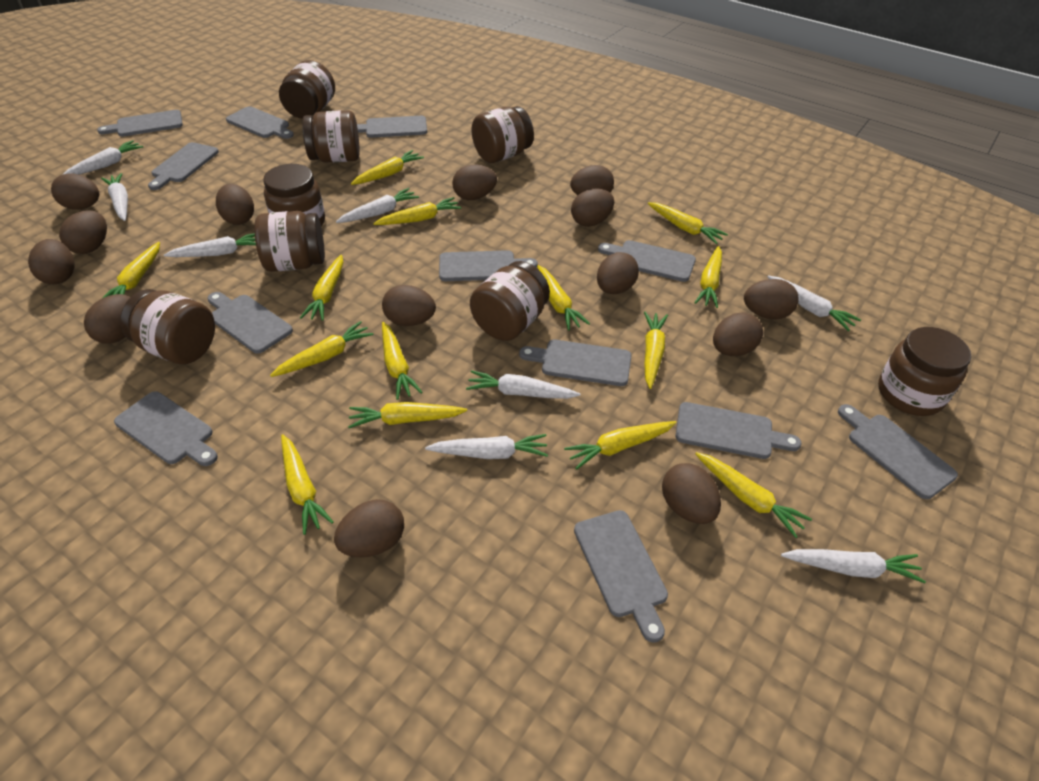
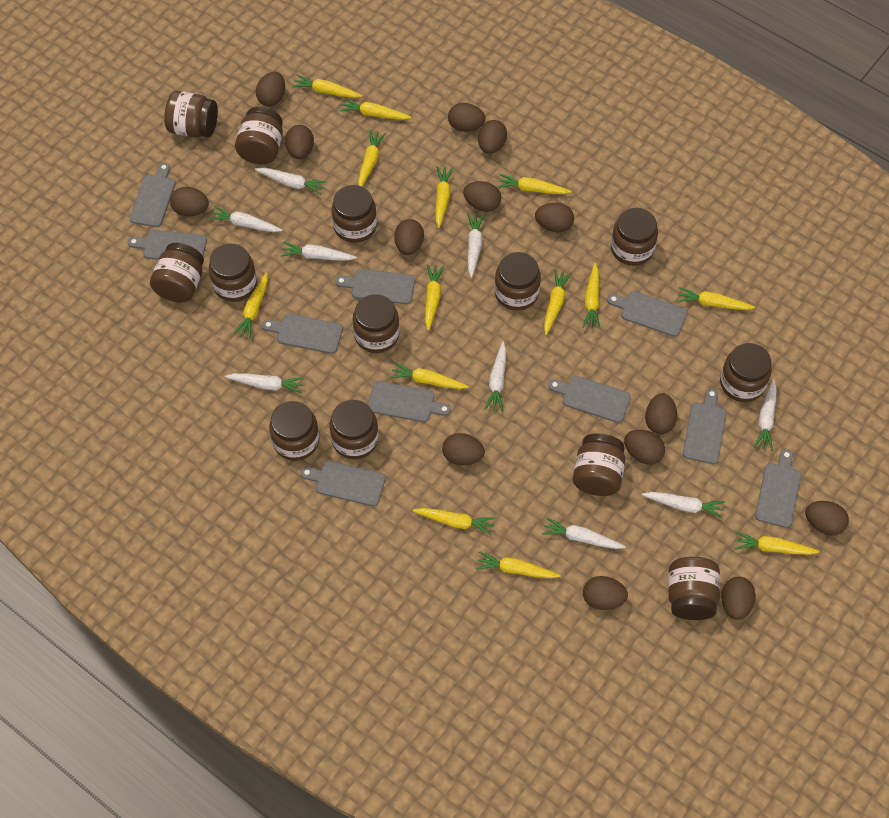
brown jar: [120,289,215,364] [255,211,325,272] [263,164,325,226] [279,60,335,119] [302,110,360,162] [470,261,550,341] [471,106,534,163] [878,327,971,416] = 8 -> [150,243,204,303] [164,91,218,138] [209,243,257,302] [235,107,283,164] [269,401,319,461] [329,400,379,459] [332,185,377,243] [353,294,400,353] [494,252,541,311] [573,433,625,496] [611,208,658,266] [668,557,720,620] [720,343,772,402] = 13
grey cutting board: [97,110,183,137] [114,391,218,466] [148,142,219,190] [207,292,293,354] [226,106,294,139] [357,116,427,138] [439,250,537,281] [519,339,632,386] [574,510,668,643] [598,240,696,282] [676,402,802,459] [838,404,958,499] = 12 -> [128,230,207,260] [129,163,175,227] [262,314,343,354] [300,461,386,506] [335,269,415,304] [368,381,451,422] [548,376,631,423] [607,291,687,337] [683,388,727,464] [755,449,801,528] = 10
white carrot: [64,140,143,175] [101,173,128,221] [164,233,256,257] [336,188,419,223] [425,434,548,459] [466,370,580,399] [767,276,861,331] [781,549,926,583] = 8 -> [209,206,282,232] [225,373,304,394] [255,168,326,195] [281,242,357,261] [467,214,485,277] [485,342,506,412] [542,517,626,549] [642,492,725,518] [754,379,777,451] = 9

